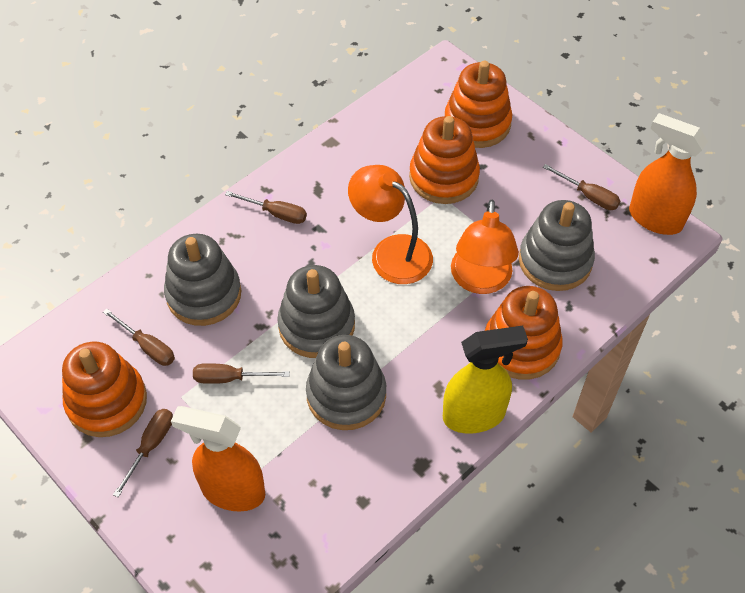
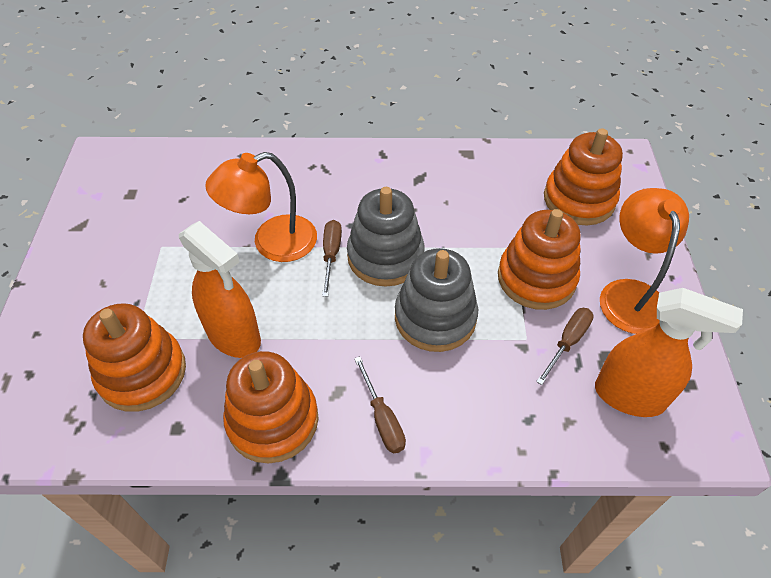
brown screwdriver: [103,309,175,366] [113,409,173,497] [193,363,290,384] [225,191,307,224] [543,164,620,210] = 5 -> [322,220,342,297] [354,356,406,453] [536,308,594,385] = 3
grey stacking toy: [164,234,241,326] [277,265,355,358] [306,335,386,430] [519,200,595,291] = 4 -> [347,187,425,287] [395,248,478,352] = 2
yellow spray bottle: [443,326,528,433] = 1 -> none = 0

